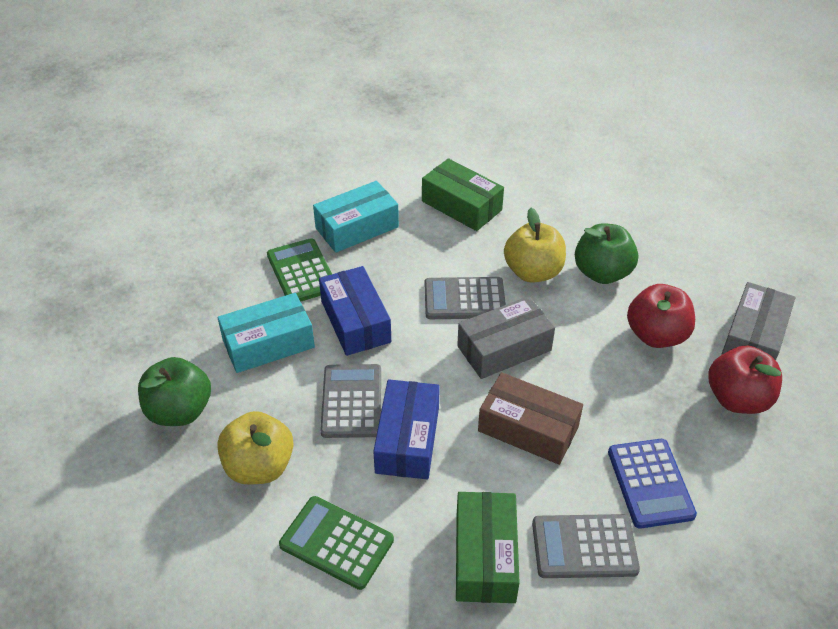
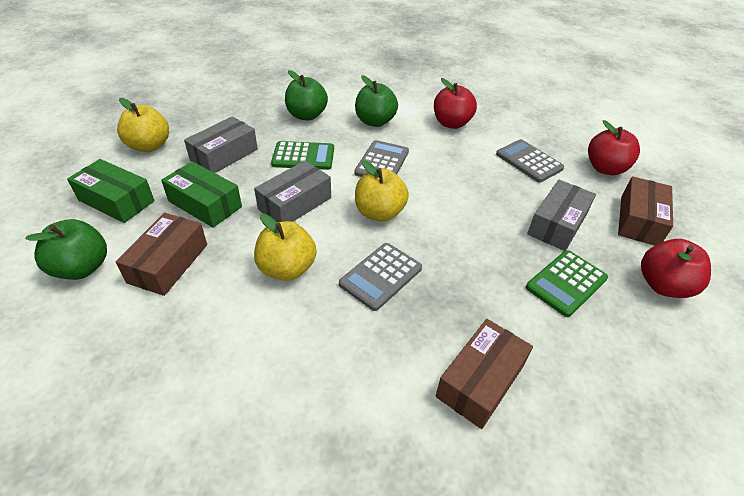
blue box: [319,266,391,356] [373,379,440,479] = 2 -> none = 0
blue calculator: [608,439,697,529] = 1 -> none = 0
brown box: [478,372,583,465] = 1 -> [116,213,207,296] [436,319,533,429] [618,176,673,245] = 3
green apple: [138,357,211,426] [575,224,638,284] = 2 -> [25,219,107,280] [285,70,328,120] [355,75,398,127] = 3
grey box: [457,296,555,379] [721,282,795,360] = 2 -> [184,116,258,173] [254,161,331,223] [527,180,596,251] = 3
red apple: [627,284,695,348] [709,345,782,414] = 2 -> [434,78,477,129] [588,120,640,175] [641,239,711,298] = 3
turquoise box: [218,293,315,373] [313,181,399,253] = 2 -> none = 0
yellow apple: [217,411,294,485] [504,208,566,283] = 2 -> [117,98,169,152] [254,214,317,281] [355,161,409,222] = 3

